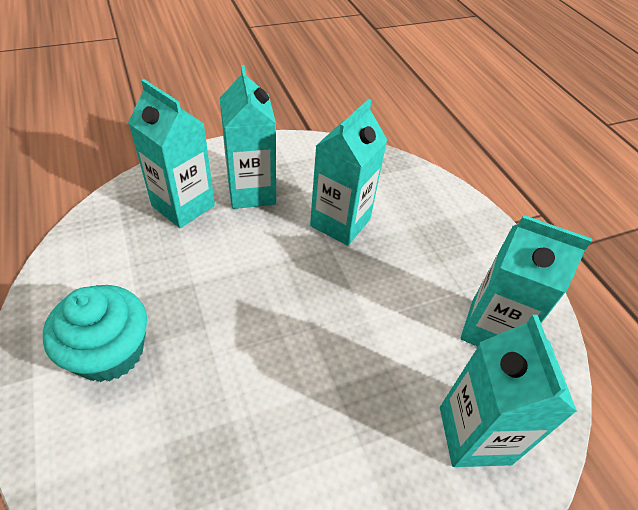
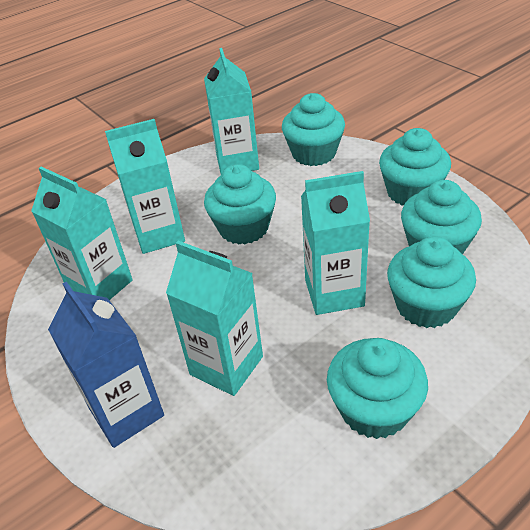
blue carton: none = 0 -> [48,281,164,448] = 1
turquoise cupcake: [43,285,147,382] = 1 -> [204,164,276,245] [282,93,345,166] [327,338,428,439] [379,128,451,206] [387,236,476,328] [401,180,482,254] = 6

